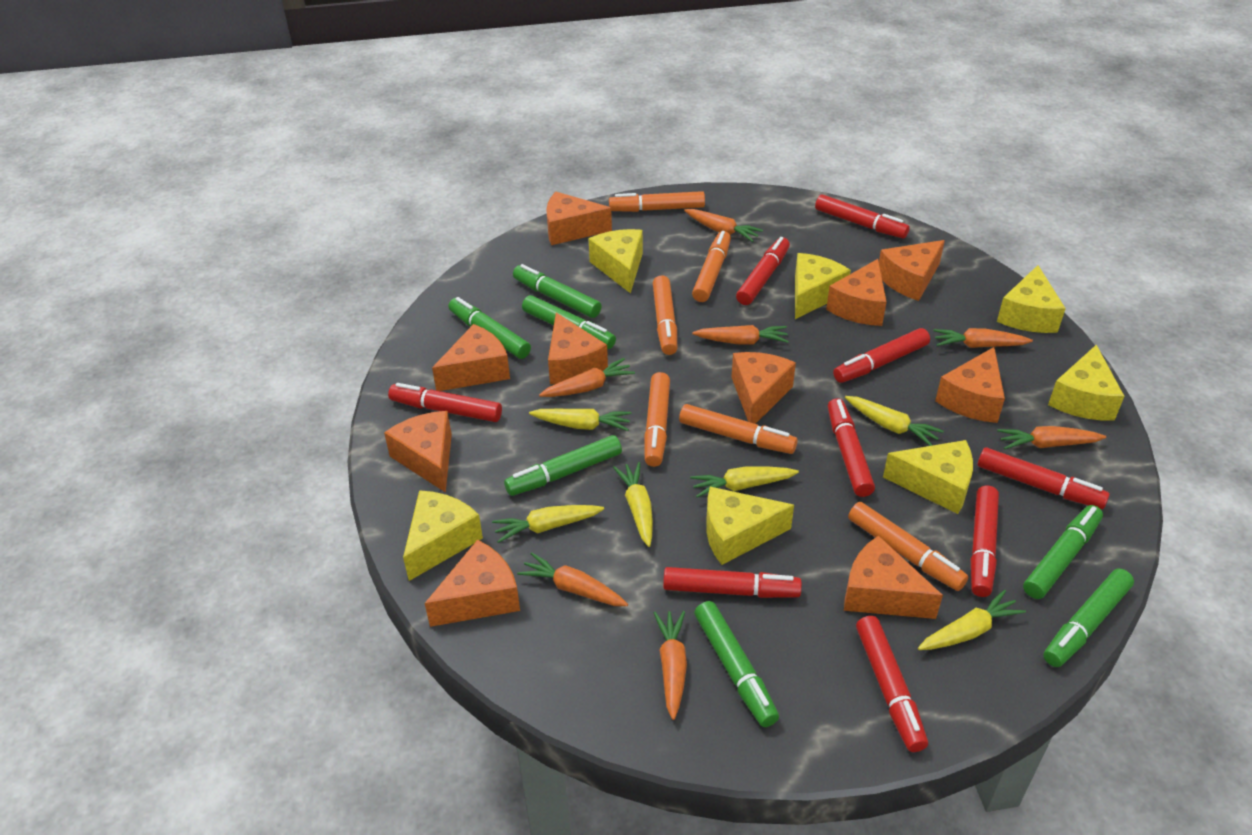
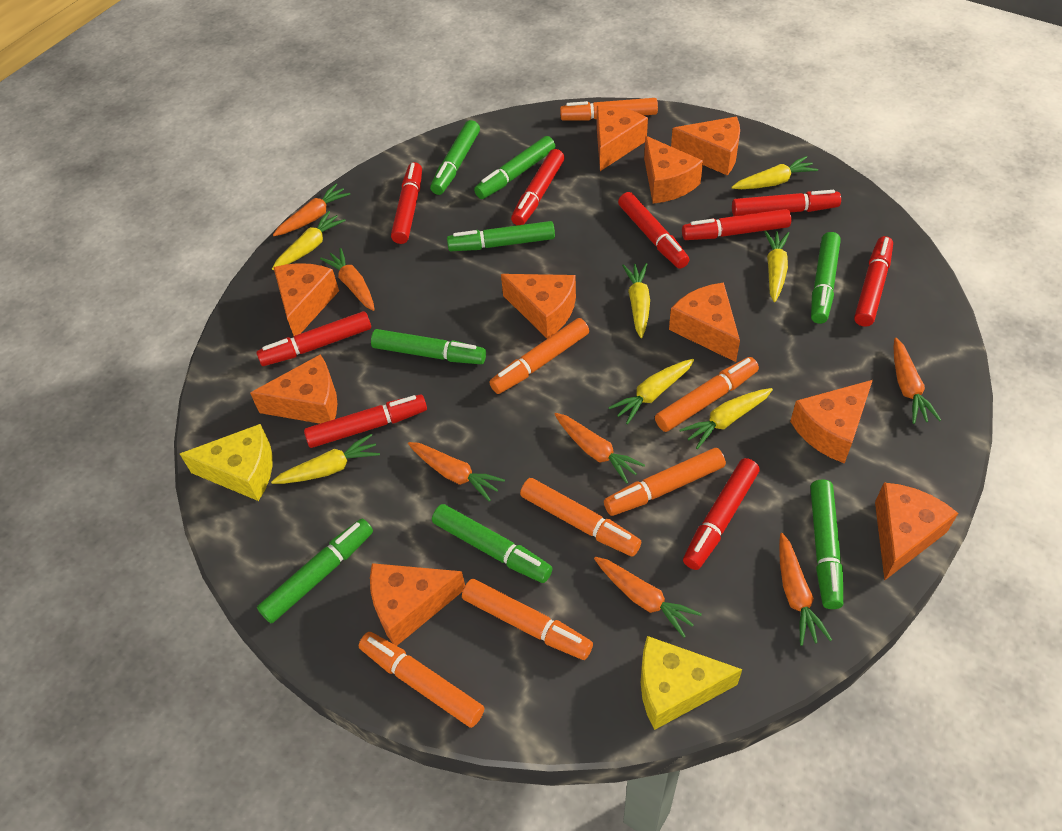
green marker: [448,297,531,359] [504,435,622,496] [513,264,602,318] [522,295,616,349] [694,601,779,727] [1023,505,1103,599] [1043,568,1134,667] = 7 -> [257,519,373,623] [371,329,486,364] [430,120,480,195] [432,504,552,583] [447,221,555,251] [474,136,555,199] [810,479,843,609] [811,232,841,324] = 8
orange marker: [609,191,705,212] [644,372,670,467] [653,275,677,355] [679,404,798,454] [692,231,731,302] [848,502,968,591] = 6 -> [359,632,484,728] [462,579,593,660] [489,318,589,394] [520,478,641,556] [560,98,658,121] [604,448,726,516] [655,357,759,432] = 7
yellow carrot: [492,505,604,543] [529,409,632,431] [613,462,653,547] [690,466,799,498] [845,396,944,446] [918,590,1026,650] = 6 -> [271,434,380,484] [272,211,346,270] [608,359,694,425] [622,263,650,338] [679,388,773,449] [731,156,818,189] [764,230,789,302] = 7
yellow cheese: [403,490,483,581] [589,229,643,294] [706,487,794,565] [795,253,851,319] [883,440,973,514] [997,265,1066,333] [1048,345,1124,421] = 7 -> [180,424,272,501] [641,636,742,730] = 2

